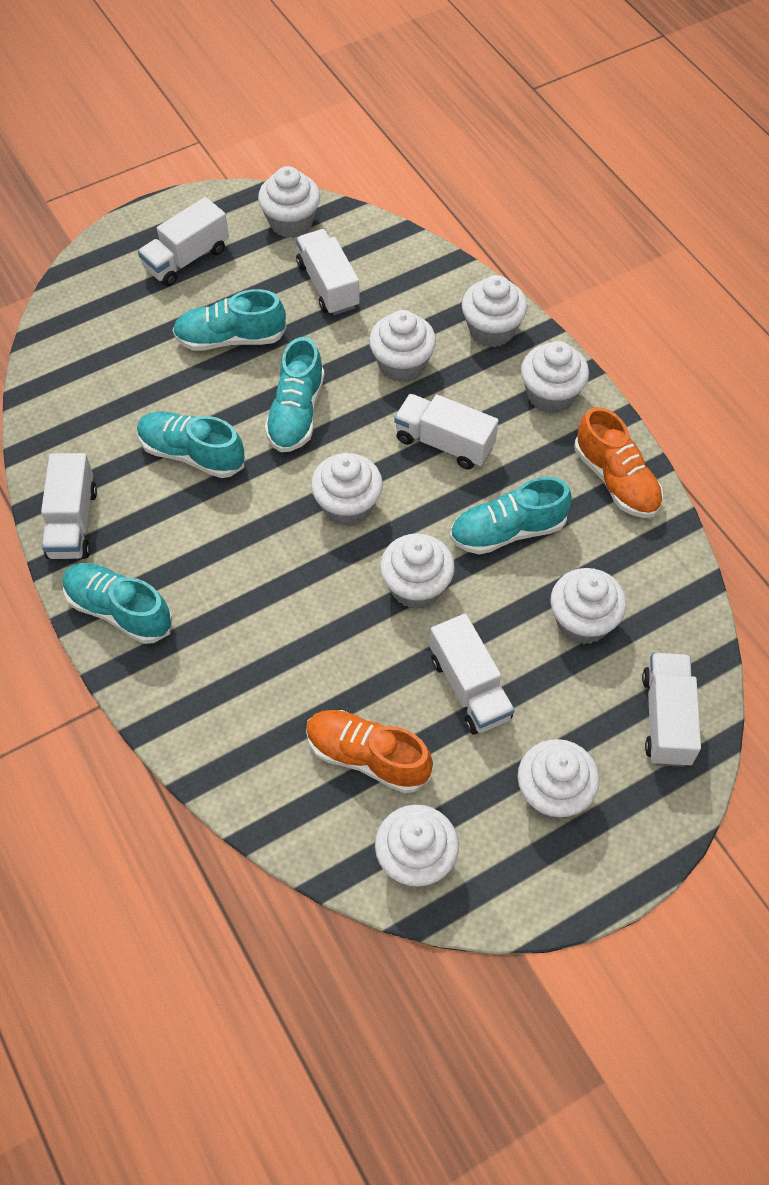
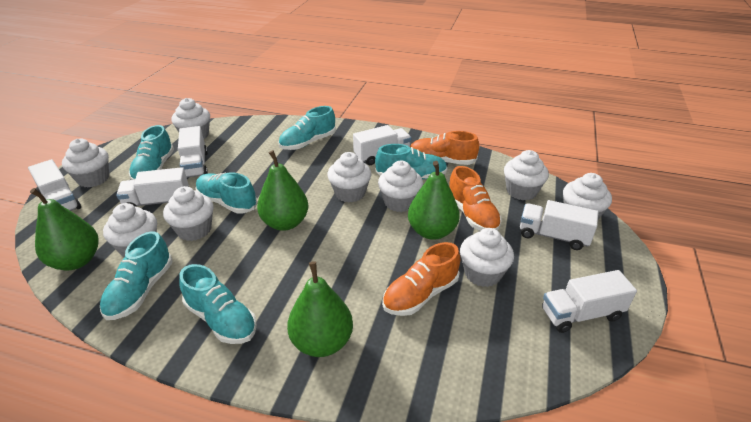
green pear: none = 0 -> [30,188,99,270] [257,150,308,231] [287,261,353,357] [408,161,460,240] = 4
orange shoe: [306,710,433,793] [574,407,663,518] = 2 -> [382,242,460,316] [410,131,479,165] [449,166,501,231] = 3
turquoise shoe: [63,563,173,644] [137,411,244,478] [172,289,287,351] [265,337,325,453] [450,477,572,555] = 5 -> [100,231,173,320] [129,125,174,180] [179,264,257,344] [195,173,257,214] [278,106,336,150] [375,144,448,179] = 6

